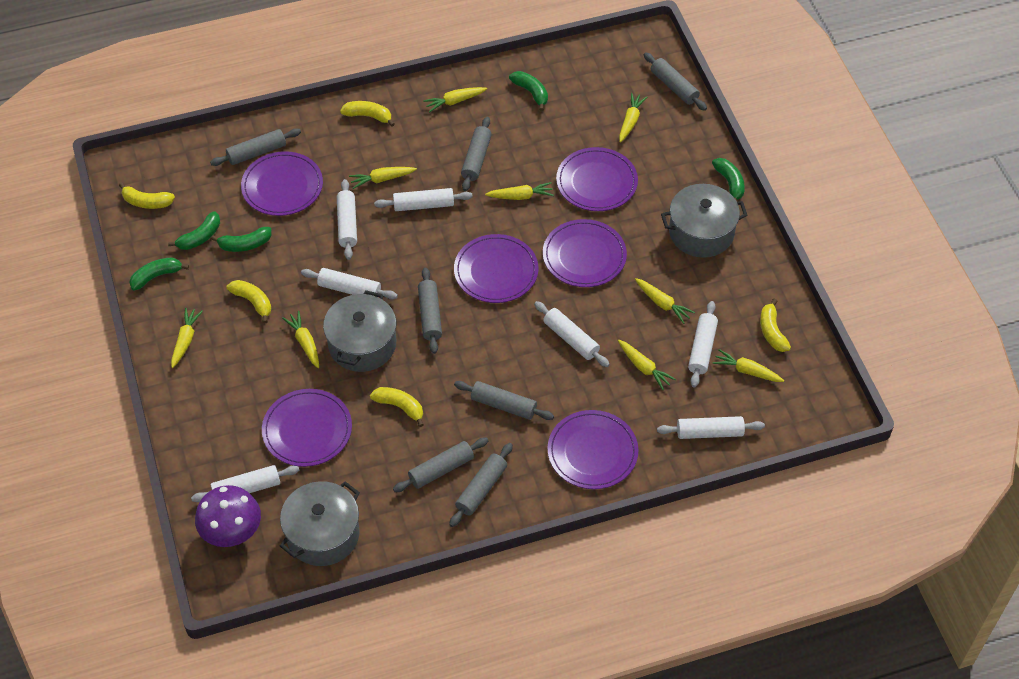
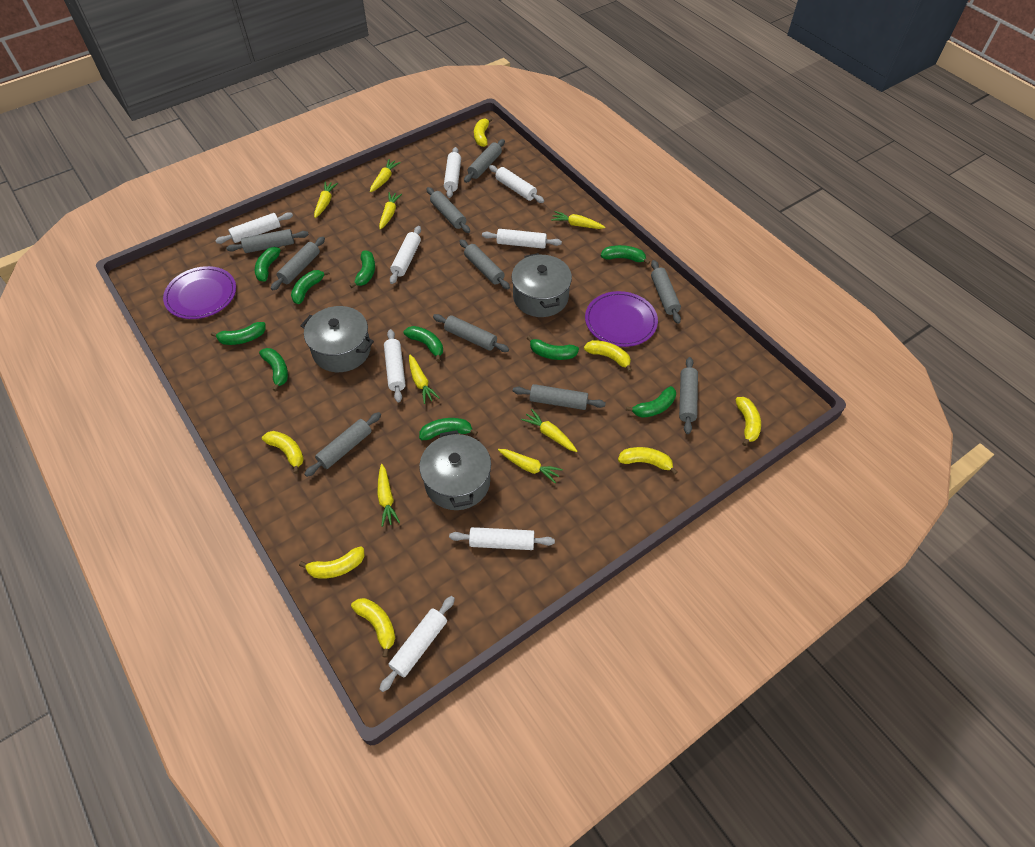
green banana: [129,257,189,290] [168,211,220,250] [211,227,272,252] [509,71,548,111] [712,158,745,201] = 5 -> [211,322,266,345] [255,245,285,282] [259,348,288,391] [291,270,330,304] [350,250,375,288] [404,326,443,362] [419,418,478,440] [527,336,579,360] [601,245,650,264] [626,386,676,418] = 10
grey rolling pin: [210,128,301,166] [393,438,488,492] [418,268,442,354] [449,443,513,527] [454,381,554,420] [461,117,492,191] [644,52,707,111] = 7 -> [226,229,309,253] [271,237,325,291] [304,412,381,477] [427,187,470,233] [433,314,509,352] [459,239,510,289] [464,139,505,183] [513,384,606,410] [651,260,681,324] [679,357,698,434] = 10
purple mushroom: [195,485,261,547] = 1 -> none = 0
purple plate: [241,151,323,216] [262,389,352,467] [454,234,538,303] [543,219,627,287] [547,410,638,489] [556,147,638,211] = 6 -> [163,266,236,319] [585,291,658,347] = 2
white rolling pin: [191,465,299,502] [301,268,398,300] [337,179,357,260] [374,188,473,211] [534,301,610,367] [657,416,765,439] [688,301,718,388] = 7 -> [215,212,293,244] [380,596,455,692] [384,329,406,402] [390,226,421,284] [444,147,461,198] [449,527,555,550] [482,229,562,249] [489,165,544,203] = 8
yellow banana: [119,183,175,209] [227,280,272,323] [340,101,394,127] [370,387,424,427] [760,298,791,352] = 5 -> [262,431,304,474] [299,547,364,579] [351,598,395,658] [474,117,492,147] [584,340,632,372] [618,447,677,475] [735,397,761,446] = 7
yellow carrot: [171,308,203,368] [282,311,319,368] [349,167,417,189] [423,87,487,113] [485,182,554,200] [618,340,676,390] [619,93,647,142] [635,278,695,324] [713,349,784,382] = 9 -> [314,182,338,218] [370,159,401,193] [377,464,400,527] [379,192,402,230] [409,354,439,404] [498,449,563,483] [521,409,577,452] [551,211,605,229] = 8

